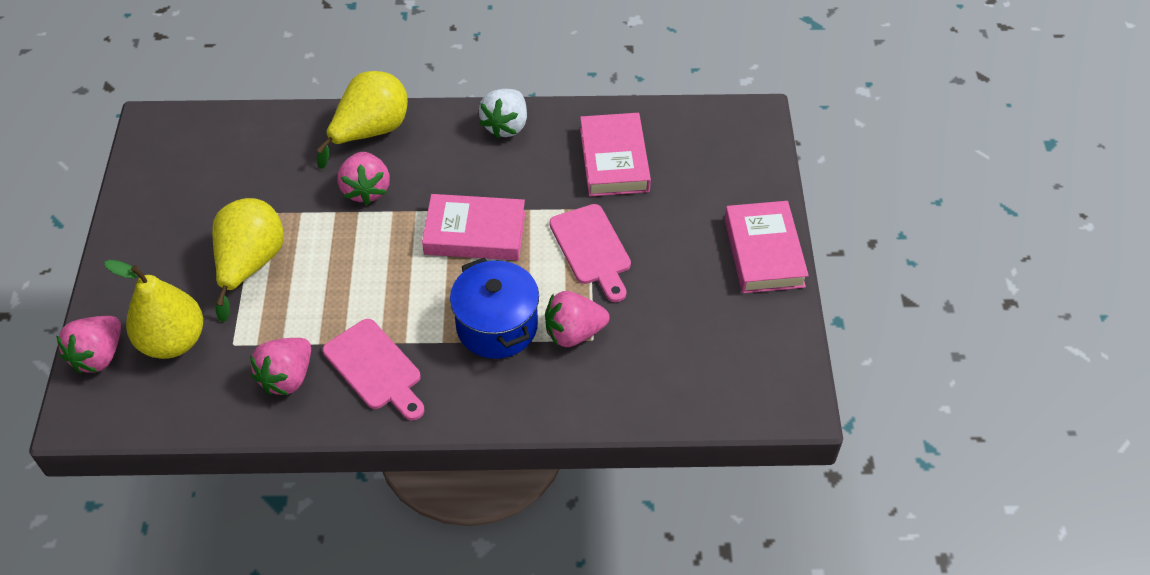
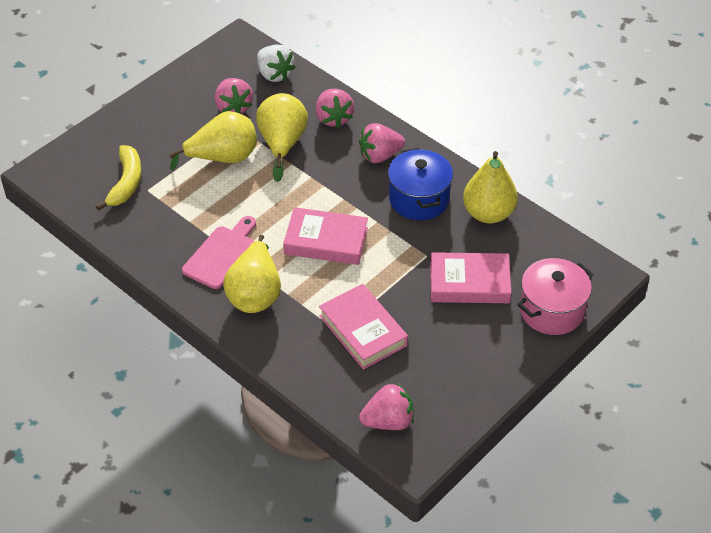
pink cutting board: [323,319,424,421] [549,204,631,302] = 2 -> [182,216,256,289] = 1
pink pot: none = 0 -> [517,258,594,335] = 1
yellow banana: none = 0 -> [96,145,142,211] = 1
yellow pear: [104,260,203,359] [212,198,284,322] [317,71,408,169] = 3 -> [169,111,257,170] [223,235,281,313] [256,93,308,182] [463,151,518,223] = 4

